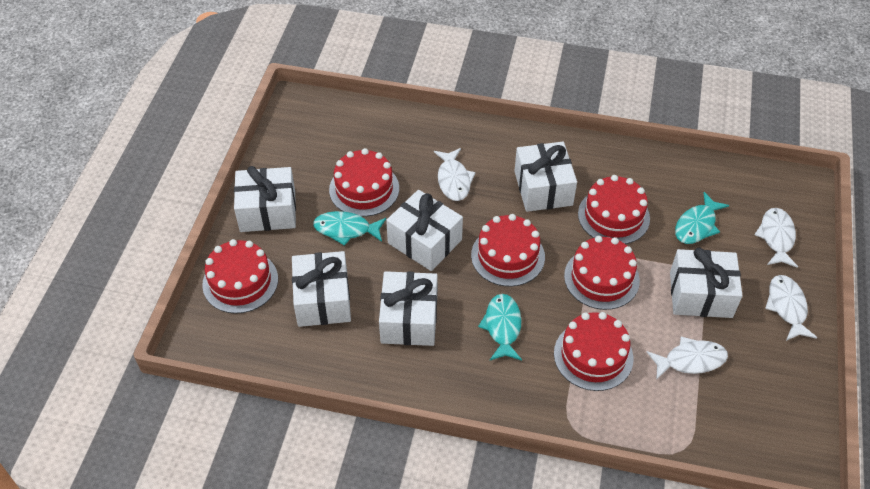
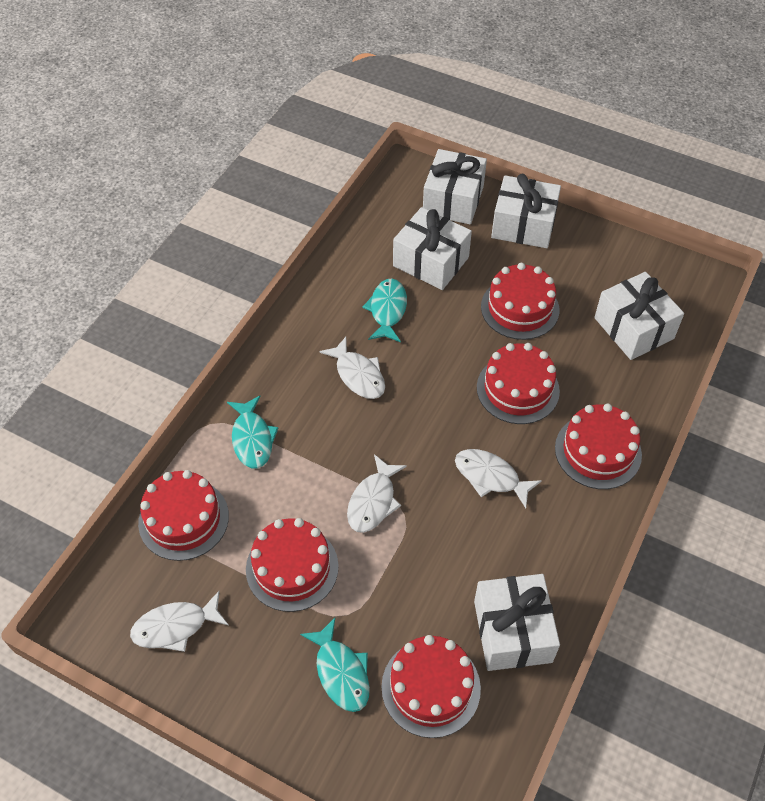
white gift: [234,166,296,232] [292,251,351,327] [379,271,437,346] [386,190,463,271] [514,142,577,212] [670,248,743,318] = 6 -> [393,207,472,290] [423,149,487,225] [474,574,560,671] [491,174,561,248] [594,272,684,360] = 5

